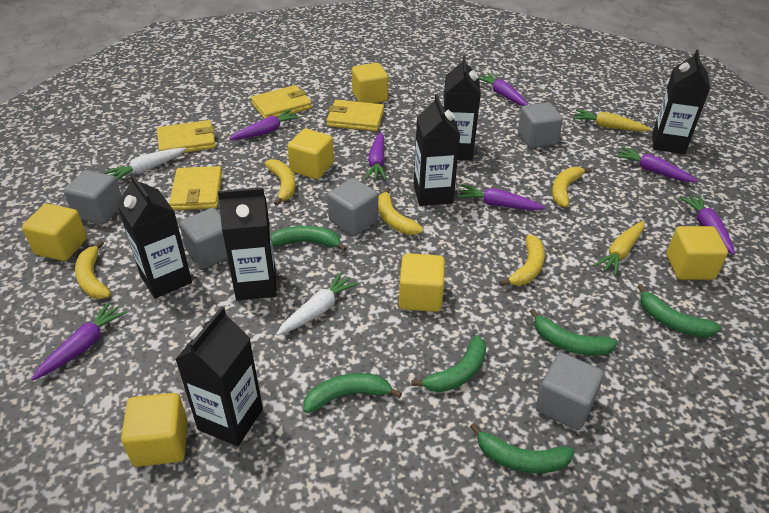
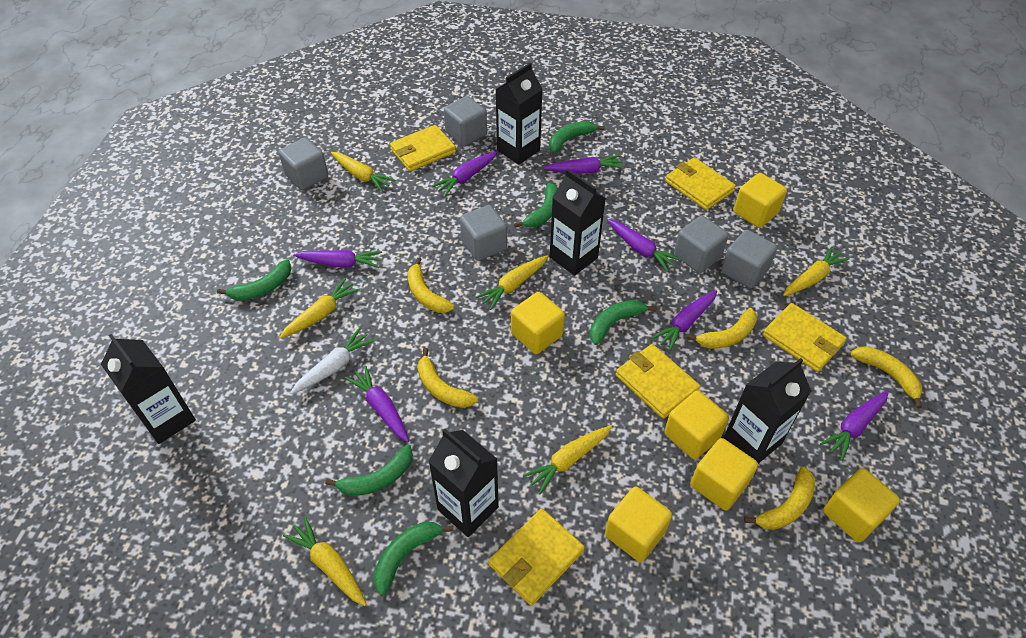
black carton: [117,173,192,298] [175,306,263,446] [218,188,277,301] [414,94,460,206] [443,55,481,161] [652,49,710,154] = 6 -> [101,334,196,444] [428,429,499,537] [495,63,543,165] [549,169,606,276] [724,358,811,464] = 5
white carrot: [104,148,186,180] [276,272,359,336] = 2 -> [290,328,375,394] = 1
yellow carrot: [573,109,651,132] [593,221,644,276] = 2 -> [279,278,360,339] [283,517,367,606] [331,152,395,192] [476,255,549,310] [523,425,612,494] [783,246,850,296] = 6
yellow wallet: [157,120,216,153] [169,166,222,210] [251,85,312,119] [327,100,384,131] = 4 -> [390,125,456,171] [488,508,585,606] [616,344,700,419] [665,157,736,210] [763,303,847,372] = 5

